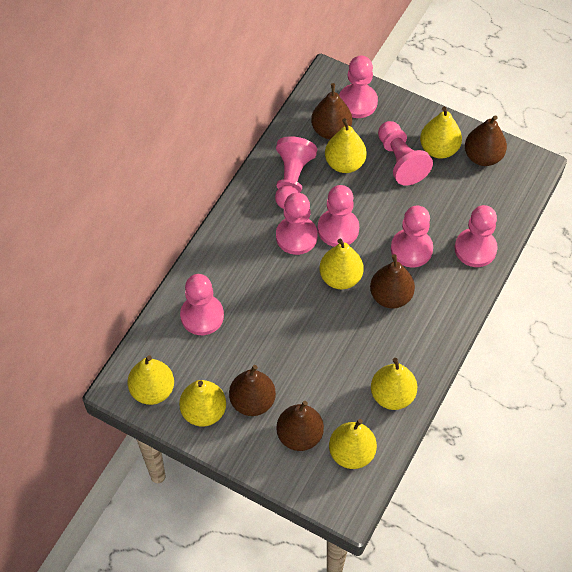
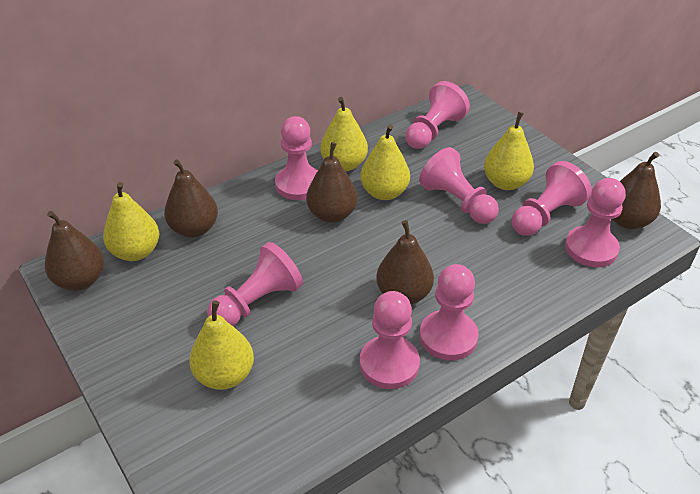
yellow pear: [128,355,174,405] [179,380,226,427] [319,239,364,289] [325,118,367,173] [329,419,377,469] [371,358,417,410] [420,107,462,159] = 7 -> [103,182,159,261] [189,300,254,390] [320,97,368,171] [360,124,410,200] [484,112,534,190] = 5

